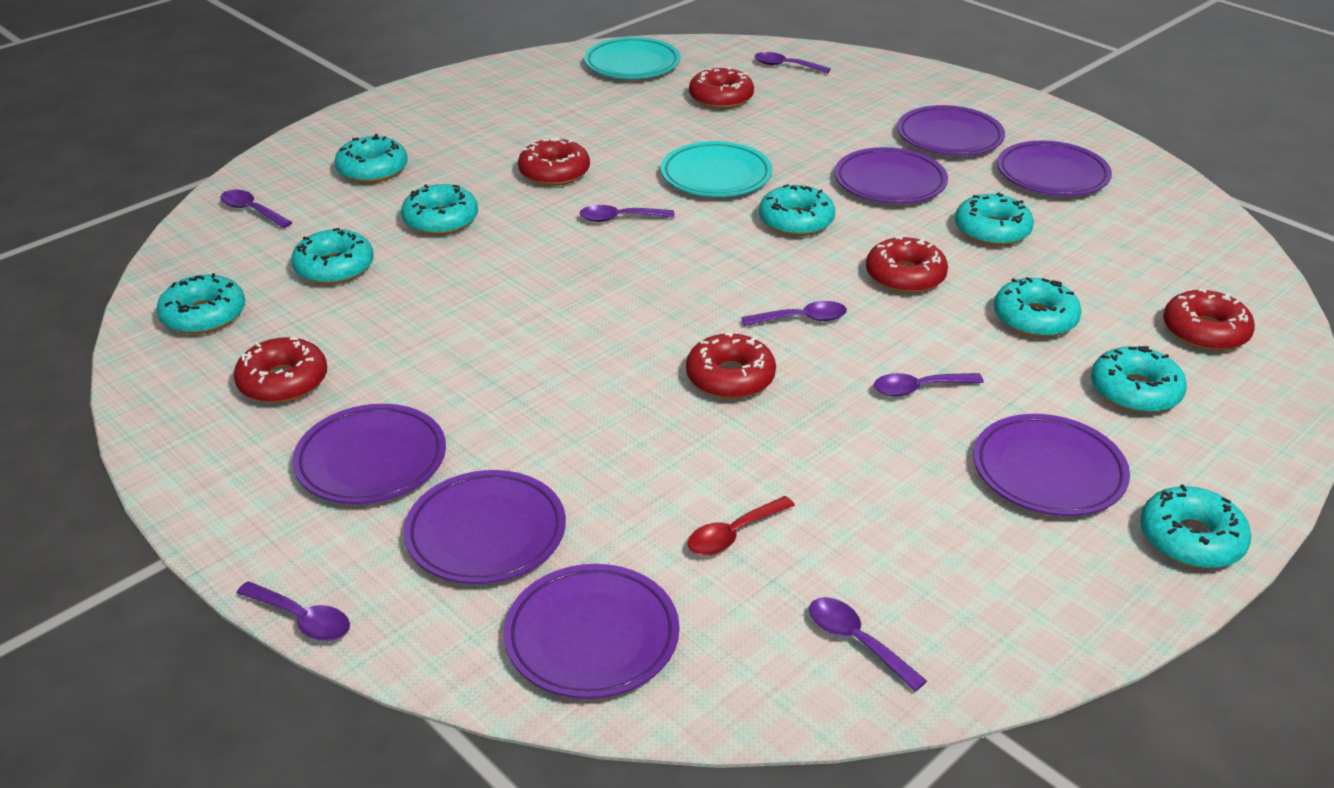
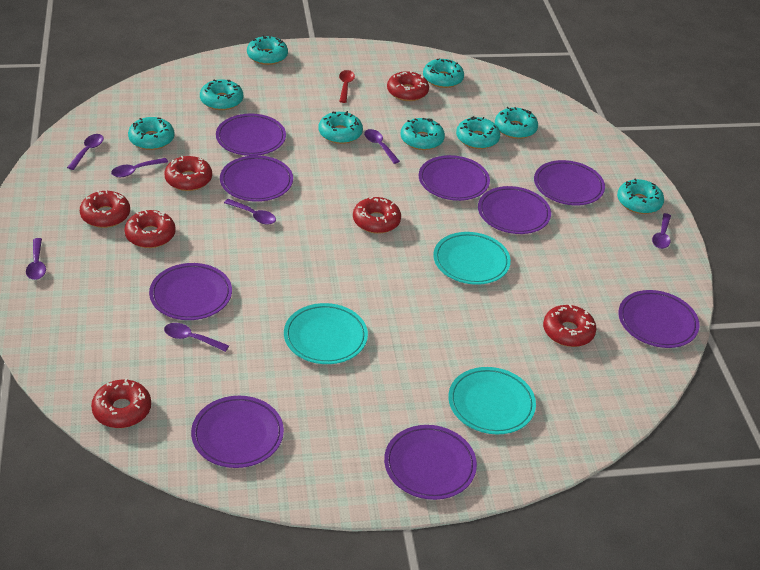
purple plate: [292,404,446,504] [404,470,566,584] [504,564,679,699] [835,147,948,204] [897,105,1005,156] [973,414,1130,516] [997,141,1112,196] = 7 -> [149,263,232,320] [191,396,284,468] [216,114,286,156] [220,155,293,202] [384,425,477,500] [419,155,490,201] [478,186,551,234] [534,160,605,205] [618,290,699,348] = 9
red donut: [234,337,327,403] [518,137,590,186] [686,332,776,399] [689,67,754,109] [866,236,948,293] [1163,288,1255,351] = 6 -> [80,190,130,228] [91,378,151,428] [124,210,176,248] [164,156,212,191] [353,197,401,234] [387,71,429,101] [543,304,597,347] = 7
turquoise plate: [584,37,680,79] [661,141,772,197] = 2 -> [284,303,368,364] [433,232,511,285] [448,367,536,434] = 3

